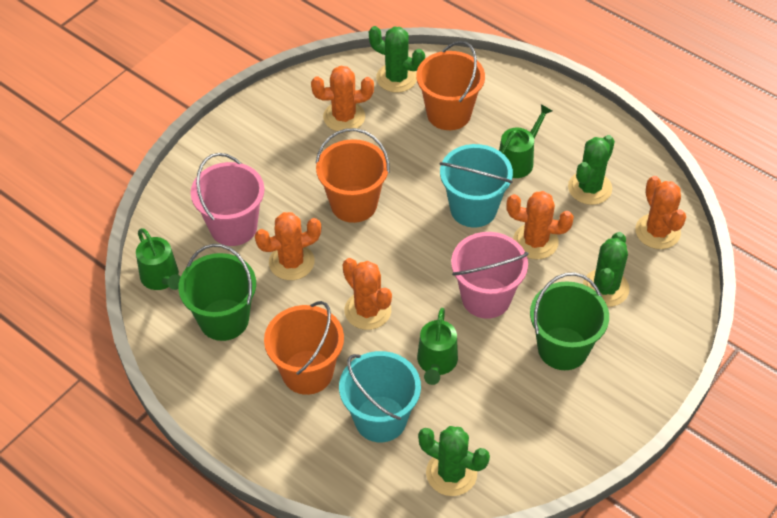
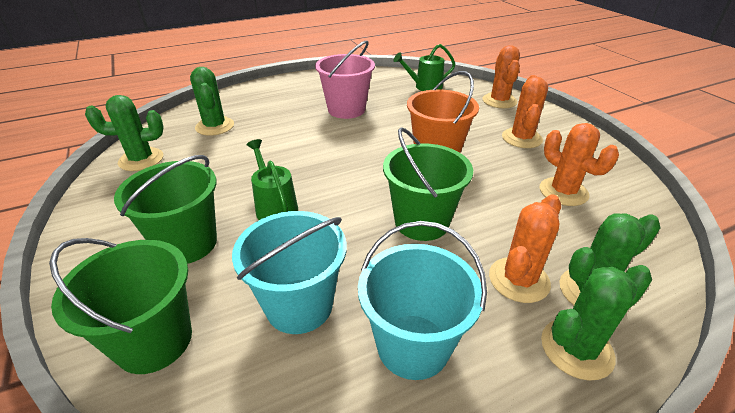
green bucket: [178,244,256,341] [530,272,609,370] = 2 -> [49,238,192,374] [114,155,217,264] [383,127,473,241] = 3
green watering can: [136,228,181,290] [417,308,458,385] [499,104,552,178] = 3 -> [247,139,298,220] [394,44,455,91] = 2
orange bucket: [264,301,344,395] [316,128,390,223] [416,41,485,130] = 3 -> [407,71,479,153] = 1
orange cactus: [255,212,321,280] [311,66,374,132] [343,258,392,330] [506,191,574,259] [635,176,686,249] = 5 -> [482,45,520,108] [489,194,561,303] [502,75,548,148] [540,123,619,206] = 4
pink bucket: [191,153,264,246] [451,232,529,319] = 2 -> [315,41,375,119] = 1

